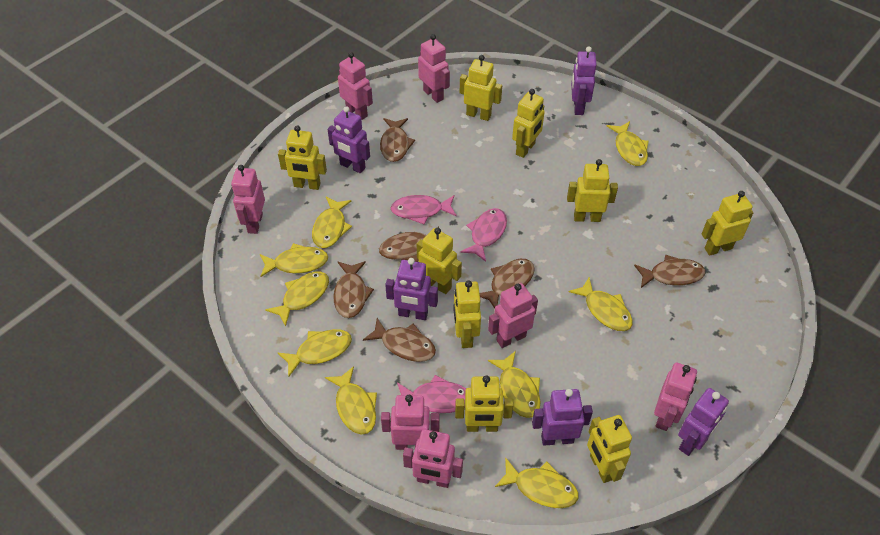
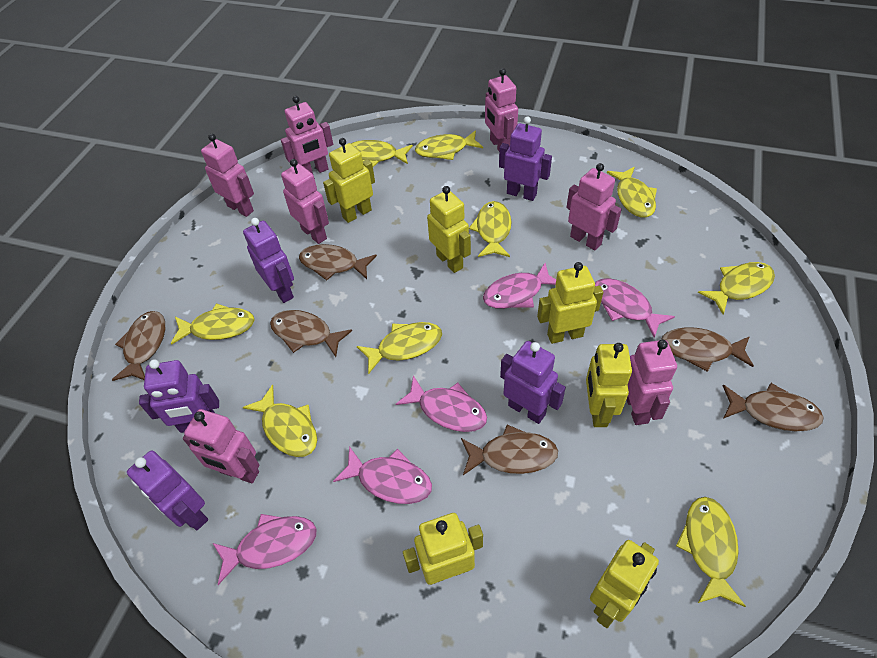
pink fish: [391,195,457,225] [397,375,466,413] [460,208,507,262] = 3 -> [213,514,317,585] [333,446,432,504] [396,375,487,432] [483,263,556,309] [595,278,675,338] = 5
yellow robot: [278,125,327,190] [417,228,462,294] [454,280,481,348] [455,375,514,432] [460,55,502,121] [512,89,544,158] [567,159,618,222] [587,415,632,483] [702,191,753,256] = 9 -> [323,138,375,223] [403,513,483,585] [427,186,471,273] [537,262,603,344] [586,343,632,427] [590,540,659,628] = 6

